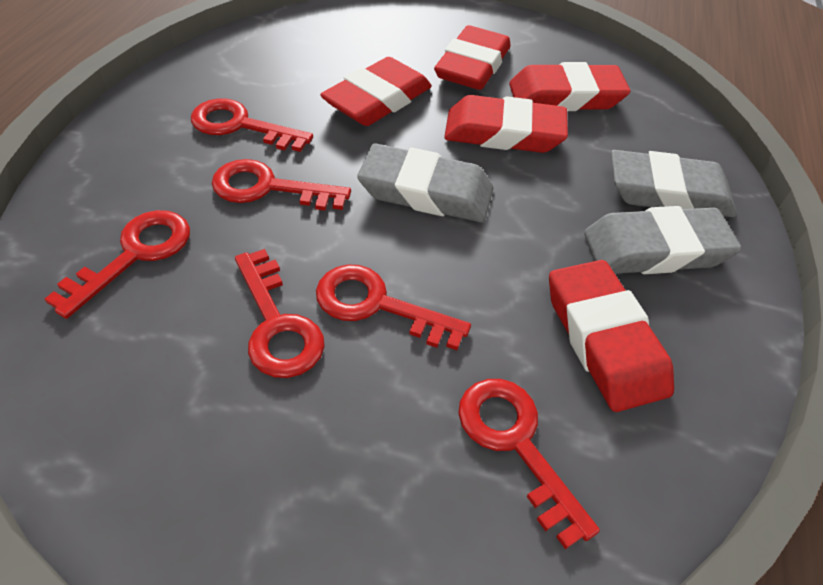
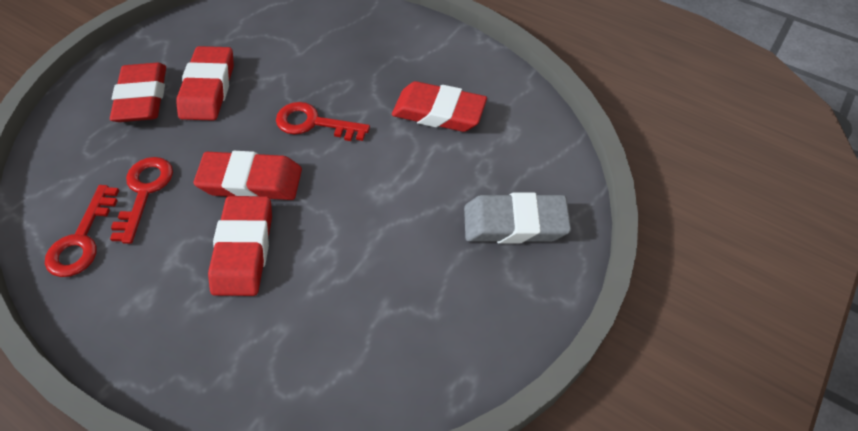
grey eraser: [357,143,493,222] [584,206,741,274] [611,150,736,217] = 3 -> [464,192,571,243] = 1
red key: [45,210,190,319] [191,98,313,152] [212,159,351,211] [235,249,325,378] [316,264,471,350] [458,379,600,549] = 6 -> [45,185,119,277] [110,157,173,244] [276,102,370,141] = 3

